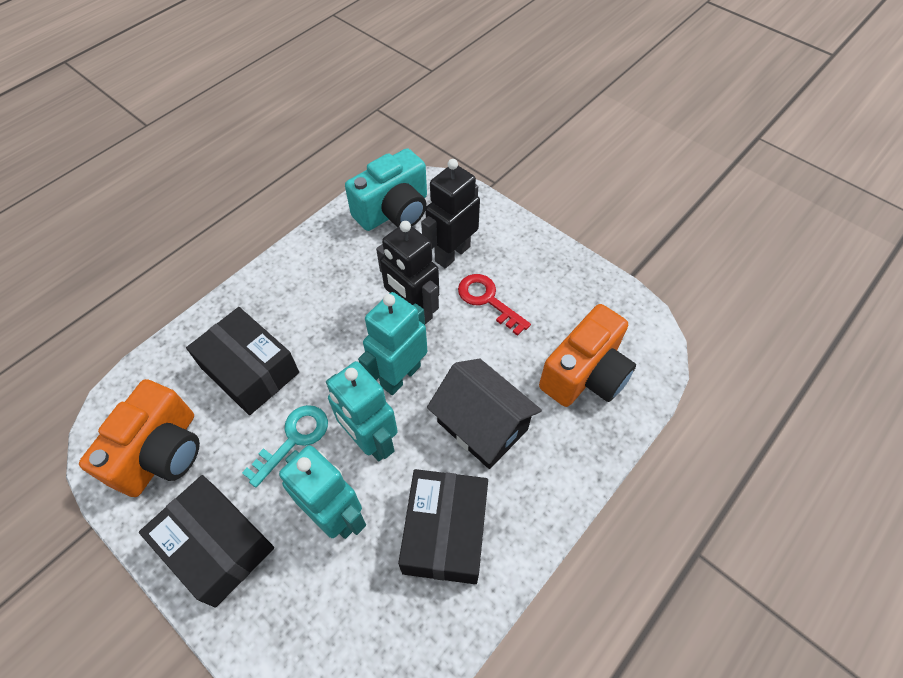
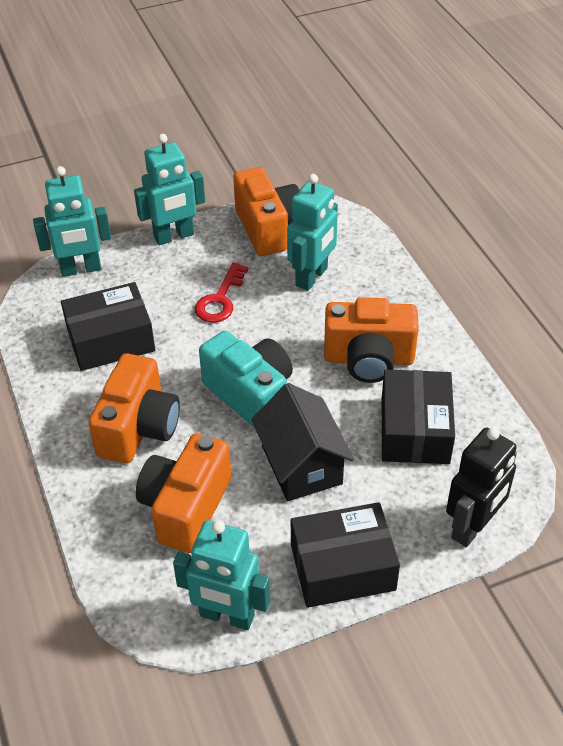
black robot: [376,221,439,324] [421,159,480,268] = 2 -> [446,427,517,547] = 1
orange camera: [79,379,200,497] [539,304,636,407] = 2 -> [88,353,180,463] [136,433,231,553] [233,167,299,256] [324,297,419,383] = 4
turquoise key: [242,405,328,488] = 1 -> none = 0
turquoise robot: [279,445,366,539] [326,361,398,461] [358,292,427,395] = 3 -> [33,166,111,277] [134,134,205,245] [173,520,270,630] [287,174,338,291] = 4

